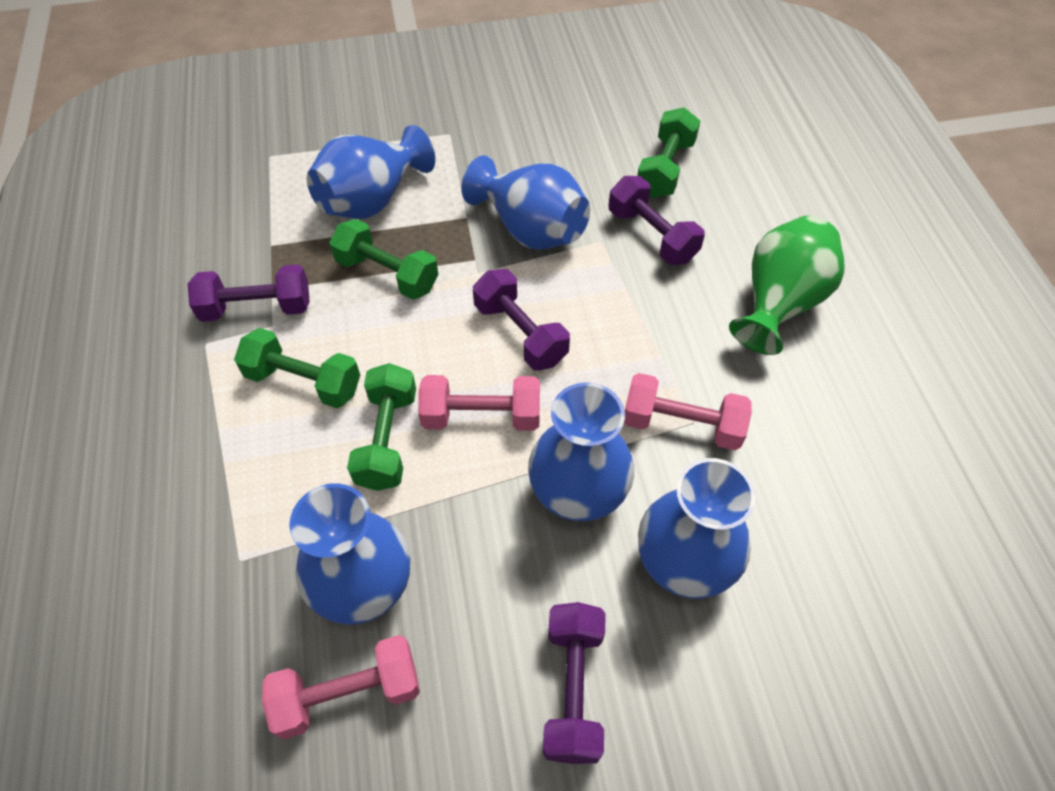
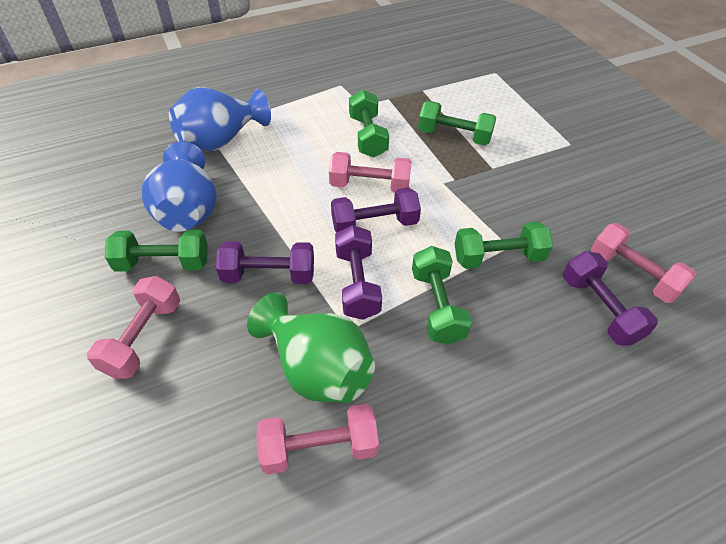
blue vase: [289,483,410,625] [307,125,435,219] [461,155,590,250] [528,382,634,521] [638,458,756,599] = 5 -> [142,141,217,232] [169,87,271,151] = 2
green dumbbell: [234,328,360,408] [329,219,438,300] [347,363,416,491] [637,107,700,198] = 4 -> [105,230,208,272] [349,90,389,157] [412,246,472,345] [418,101,496,145] [455,221,553,269] = 5
pink dumbbell: [262,635,420,739] [418,375,540,431] [624,373,752,450] = 3 -> [87,276,180,379] [256,404,379,475] [329,152,412,193] [591,223,696,303] = 4

